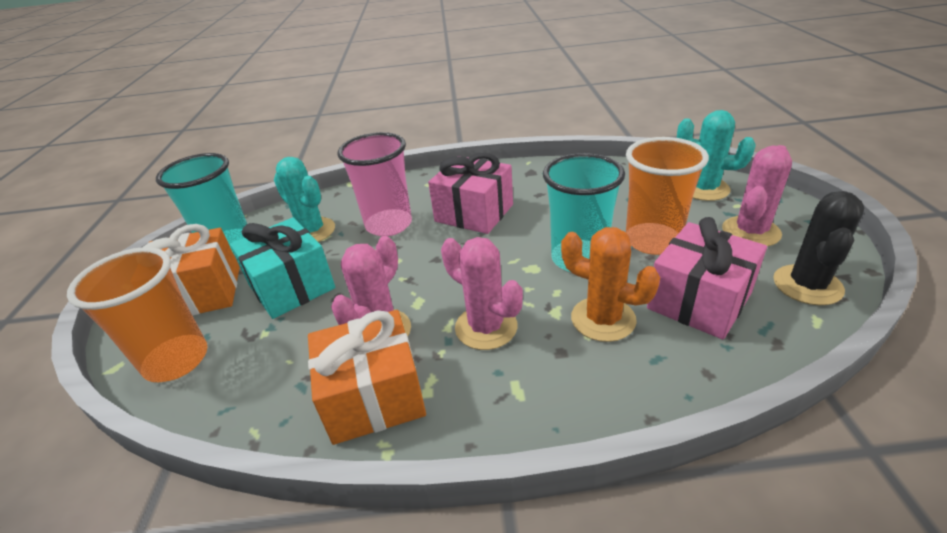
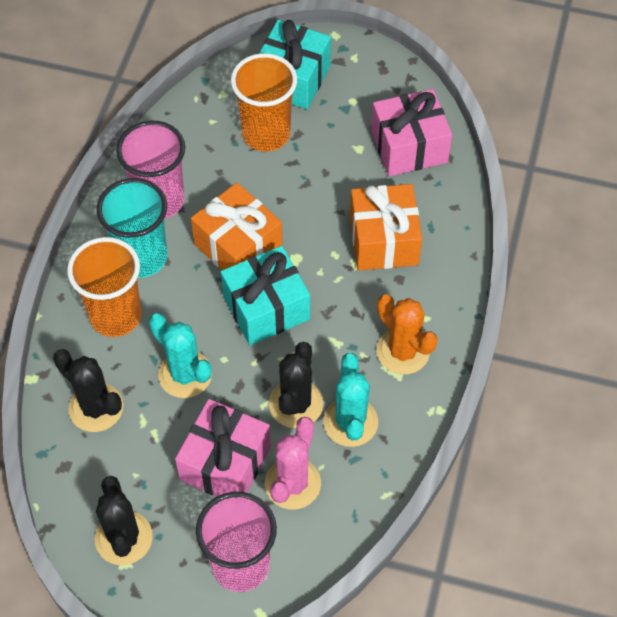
black cactus: [773,191,864,305] = 1 -> [53,349,123,432] [95,476,153,565] [269,342,323,428] = 3
pink cactus: [331,236,411,336] [441,237,523,350] [722,145,792,246] = 3 -> [265,417,321,509] = 1
pink cup: [337,132,412,236] = 1 -> [116,121,185,219] [196,492,277,592] = 2
turquoise cup: [156,153,247,254] [543,153,625,272] = 2 -> [97,178,167,278] = 1
turquoise gift: [230,217,335,319] = 1 -> [221,246,310,345] [259,20,331,109] = 2

